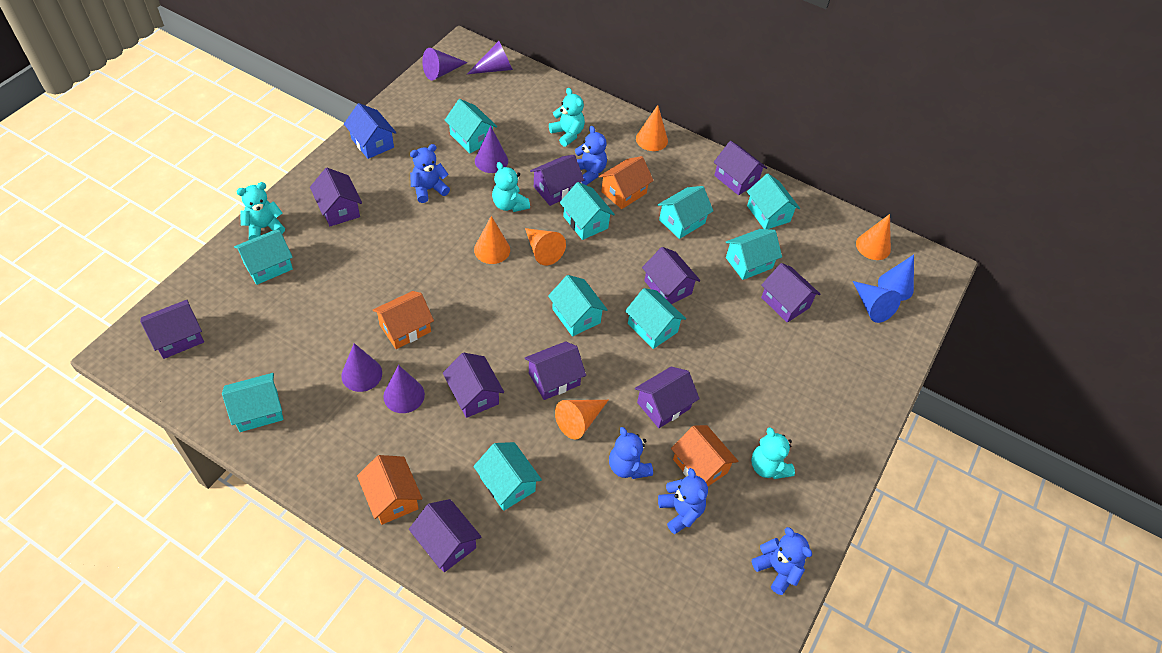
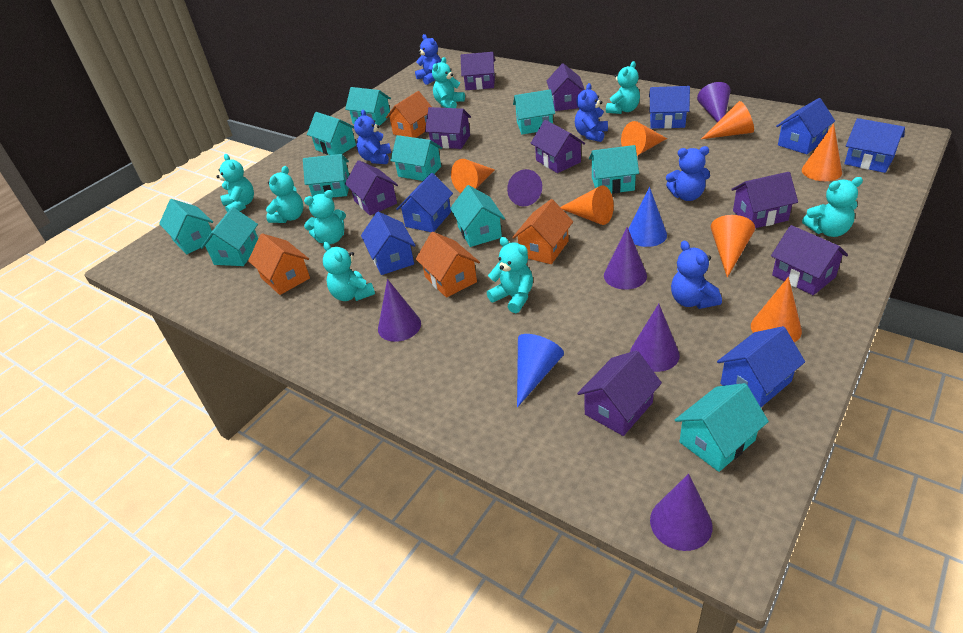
blue house: [344,103,397,159] = 1 -> [361,212,416,275] [397,173,453,232] [649,86,690,129] [717,326,805,407] [776,98,835,154] [844,118,905,173] = 6
orange cone: [474,216,510,264] [525,228,566,265] [555,400,608,439] [636,105,668,151] [856,214,891,260] = 5 -> [451,159,495,193] [561,185,614,225] [621,121,667,156] [701,101,754,139] [711,215,755,278] [751,277,802,343] [802,123,842,181] = 7
purple cone: [341,343,382,392] [383,365,425,413] [422,48,468,80] [467,41,513,74] [475,126,508,173] = 5 -> [378,279,421,342] [507,169,542,206] [604,227,647,290] [630,304,680,372] [650,473,712,551] [697,82,731,122] = 6
purple house: [140,300,204,359] [310,168,362,226] [409,499,482,572] [443,353,504,418] [525,341,586,400] [530,155,584,206] [635,367,700,428] [642,247,700,304] [714,141,767,195] [761,263,821,323] = 10 -> [345,160,398,215] [425,107,471,149] [461,52,495,90] [530,120,585,173] [547,63,585,111] [577,350,662,436] [731,172,798,228] [771,225,848,295] = 8
turquoise teddy bear: [236,182,285,240] [492,162,530,212] [549,88,585,147] [751,427,795,479] = 4 -> [216,154,254,212] [266,166,303,223] [304,190,346,244] [323,242,375,301] [432,57,465,108] [487,237,533,313] [606,61,640,114] [802,177,863,237] = 8

